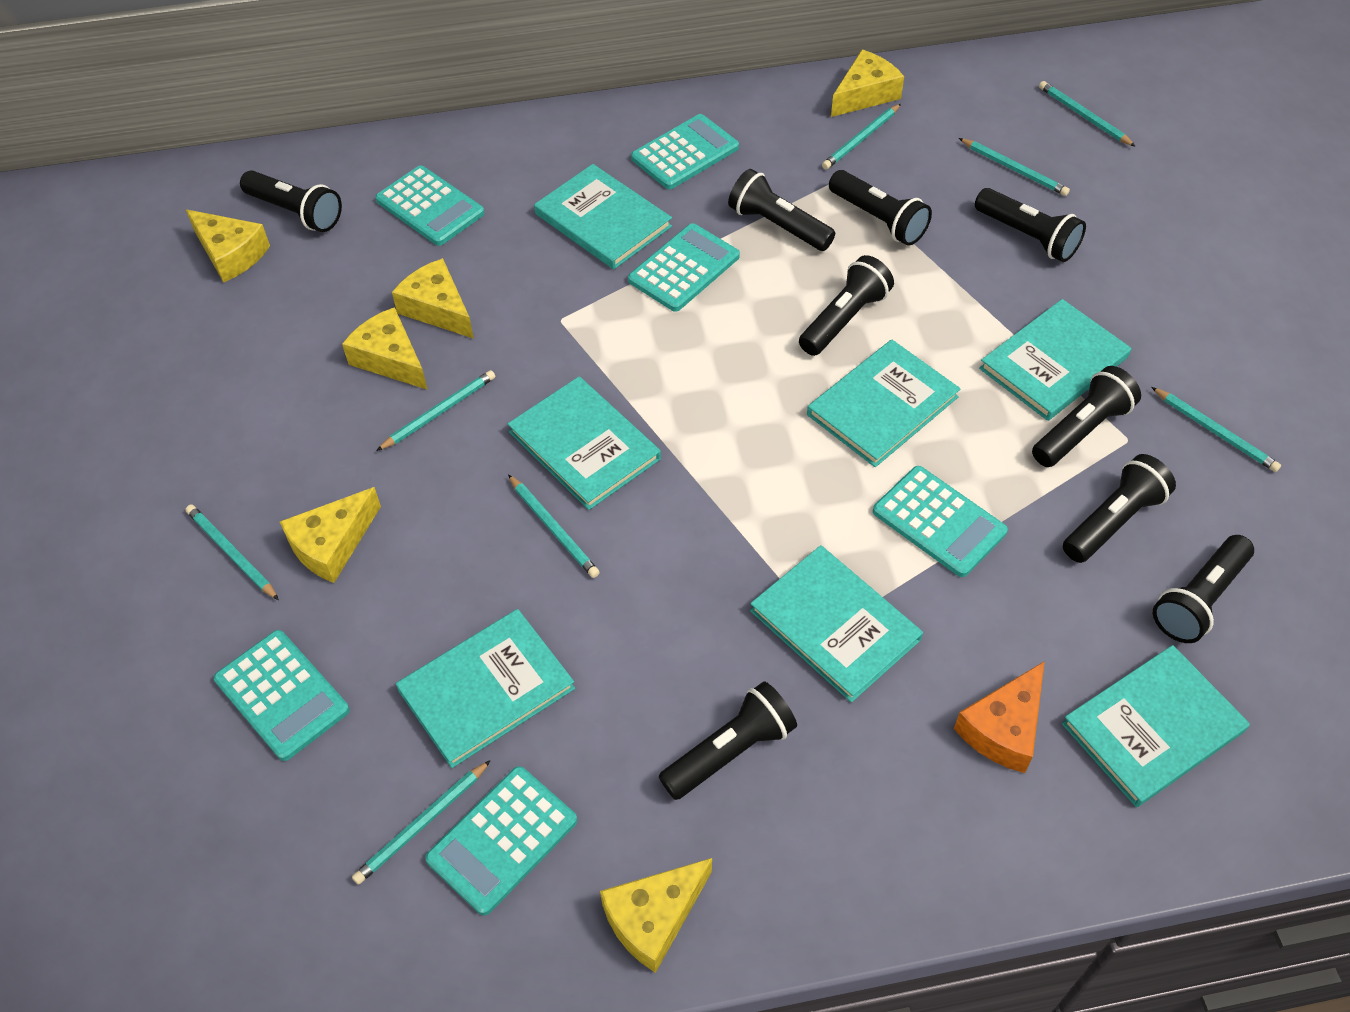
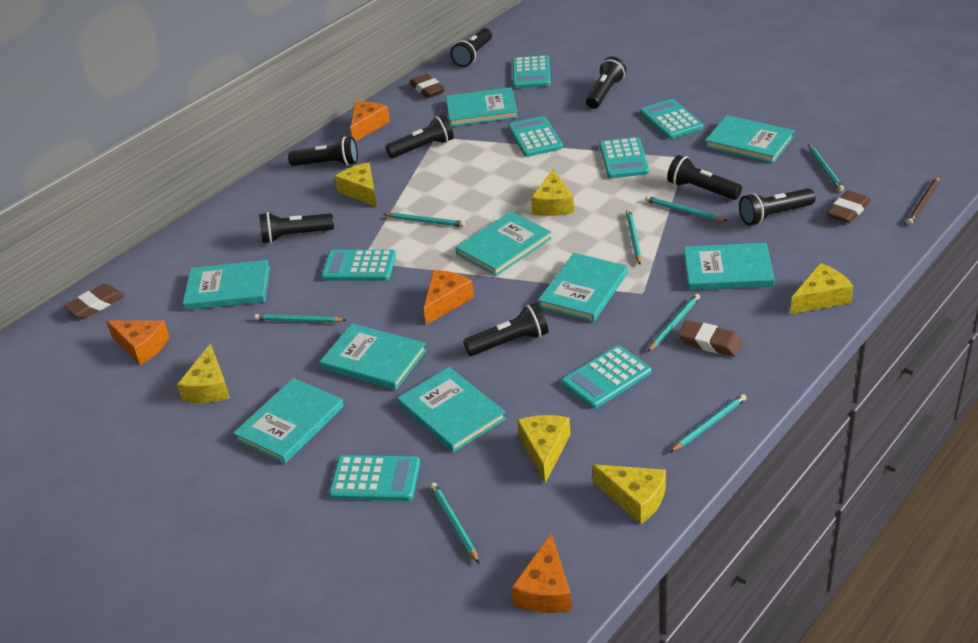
black flashlight: [240,170,342,232] [659,681,797,800] [728,169,835,251] [799,255,894,356] [829,170,932,246] [975,188,1086,262] [1032,366,1141,467] [1063,454,1176,563] [1153,535,1254,643] = 9 -> [259,212,334,243] [288,137,358,166] [385,114,454,158] [450,28,492,67] [463,303,548,356] [586,57,626,109] [667,155,742,200] [739,188,815,225] = 8
brown eraser: none = 0 -> [64,284,124,319] [409,74,445,98] [678,320,743,357] [827,190,871,223] = 4
brown pencil: none = 0 -> [907,176,940,225] = 1
orange cheese: [954,661,1045,773] = 1 -> [106,321,169,365] [350,101,390,142] [424,270,474,325] [511,533,572,613] = 4
turquoise book: [396,609,575,768] [508,377,661,510] [534,164,672,269] [750,545,923,703] [807,340,960,467] [979,299,1131,421] [1062,645,1250,807] = 7 -> [183,260,270,310] [233,378,344,464] [319,323,427,390] [397,367,506,453] [446,87,518,127] [455,211,552,276] [538,253,628,322] [684,243,775,290] [705,115,794,163] = 9
turquoise calculator: [214,630,350,761] [375,166,485,246] [425,766,577,916] [628,223,740,312] [631,114,739,189] [873,466,1008,577] = 6 -> [321,249,396,281] [329,455,420,501] [508,116,563,157] [513,55,551,89] [561,345,651,409] [599,137,649,178] [640,99,703,139] = 7

